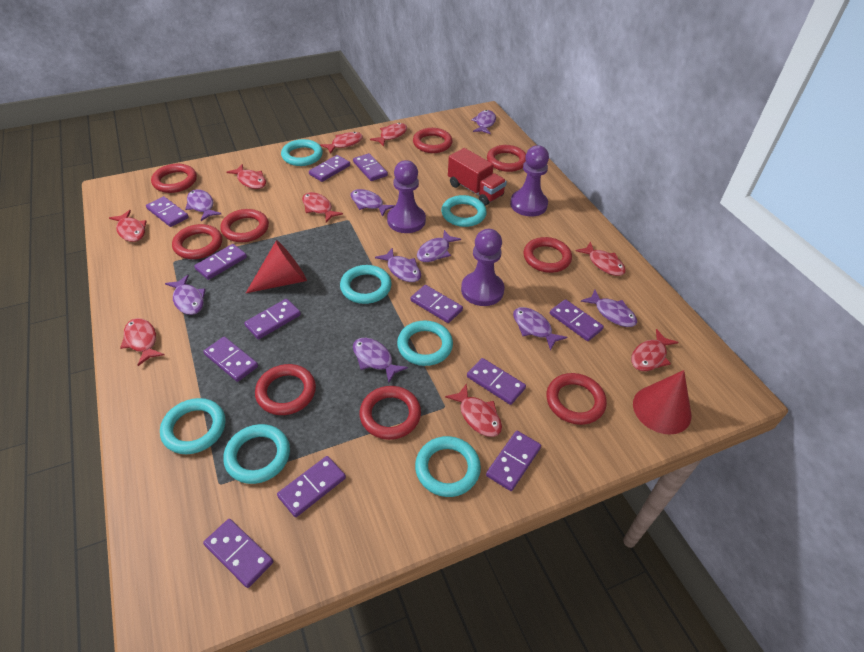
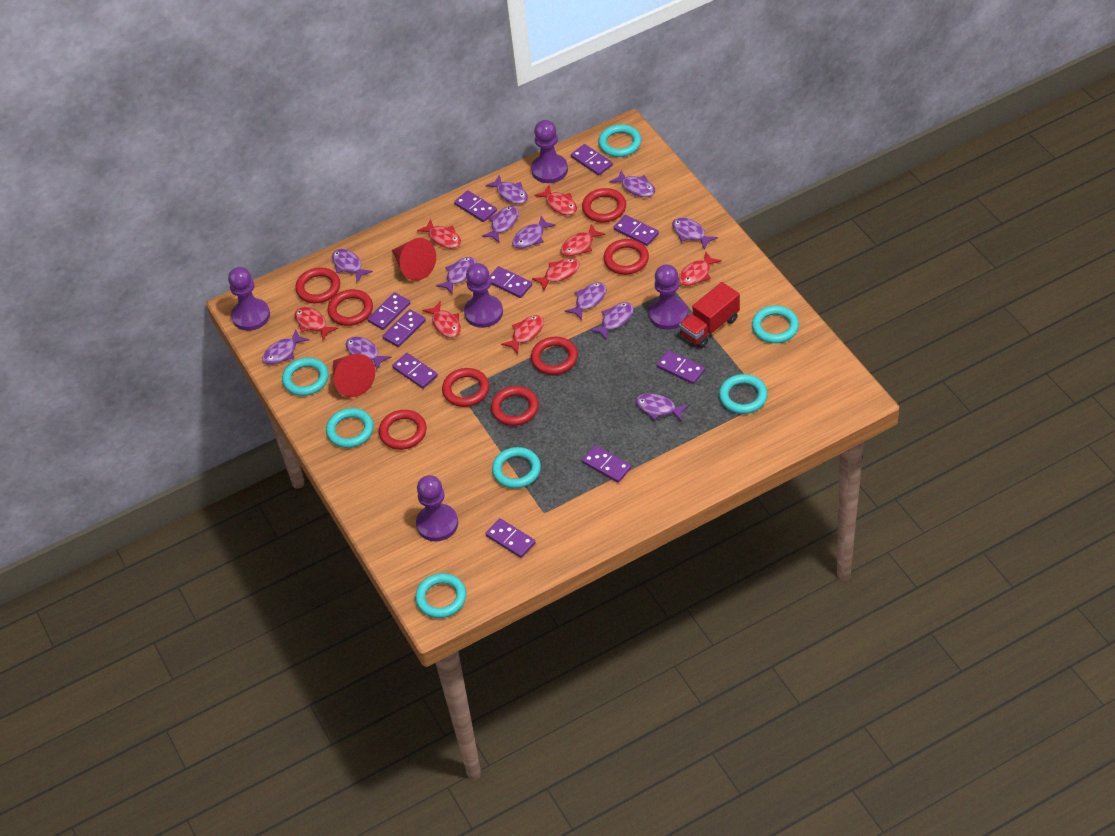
purple domino: [146,196,189,227] [194,244,247,280] [203,337,258,382] [203,519,273,588] [244,299,301,339] [277,456,346,517] [309,155,350,182] [353,153,388,181] [411,285,463,323] [467,358,526,405] [486,431,541,491] [550,299,604,341] = 12 -> [367,292,410,330] [382,309,426,347] [392,353,438,389] [454,190,497,222] [485,518,536,558] [490,266,532,298] [571,144,613,175] [582,445,631,483] [614,215,659,246] [657,350,705,384] = 10
purple fish: [165,275,206,315] [185,189,221,221] [350,189,395,217] [353,338,408,382] [375,248,421,282] [417,230,461,262] [471,110,496,134] [513,307,567,351] [581,290,637,327] = 9 -> [262,329,309,365] [332,249,373,283] [346,336,391,371] [436,257,477,294] [482,206,519,242] [485,175,528,204] [512,216,556,249] [565,282,606,321] [590,302,634,341] [609,170,655,197] [636,393,689,422] [672,217,718,249] = 12
purple pawn: [387,160,426,233] [461,229,504,306] [510,145,549,216] = 3 -> [228,267,270,331] [416,475,458,541] [464,263,503,328] [531,120,568,183] [649,264,688,330] = 5
red fish: [109,210,147,242] [120,318,165,366] [226,164,266,189] [302,192,343,222] [320,132,363,154] [370,123,407,146] [445,383,502,437] [576,241,626,276] [631,329,679,371] = 9 -> [295,307,338,340] [417,219,461,249] [422,301,461,338] [501,315,544,354] [532,258,580,290] [534,185,577,215] [561,224,605,257] [679,251,722,286] = 8
red ring: [151,164,197,193] [172,224,222,259] [220,209,269,242] [255,364,316,415] [359,386,421,440] [413,128,453,153] [487,145,526,172] [523,237,572,273] [546,373,607,425] = 9 -> [295,268,340,303] [328,289,373,326] [379,410,427,450] [442,368,489,407] [491,386,539,426] [531,337,578,375] [582,188,626,222] [603,239,649,275] = 8

